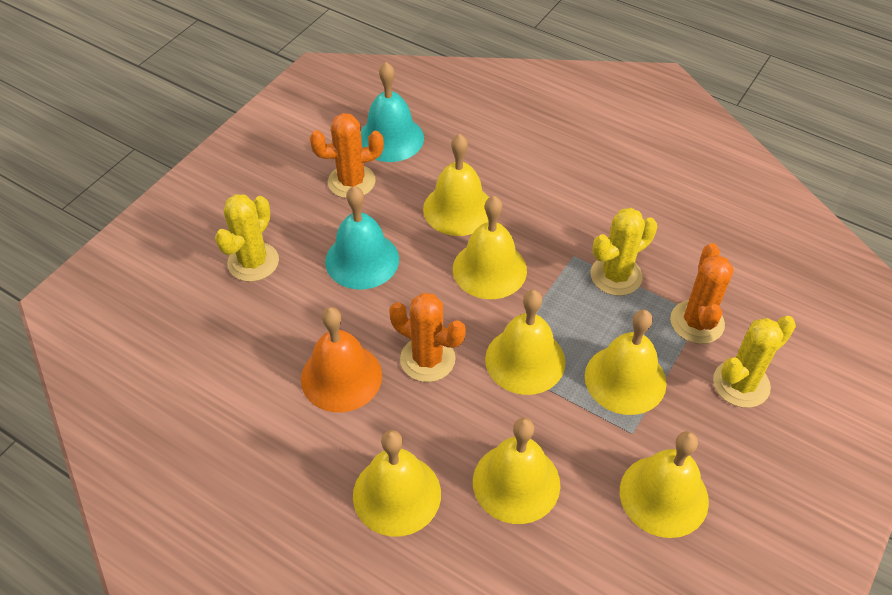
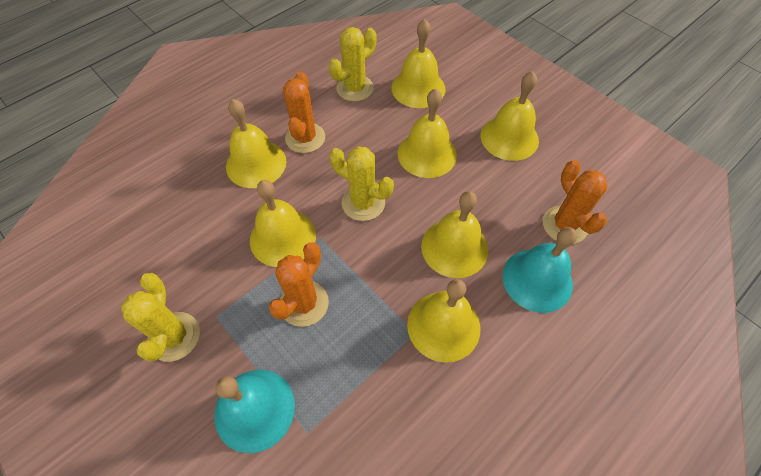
orange bell: [301,307,382,412] = 1 -> none = 0

